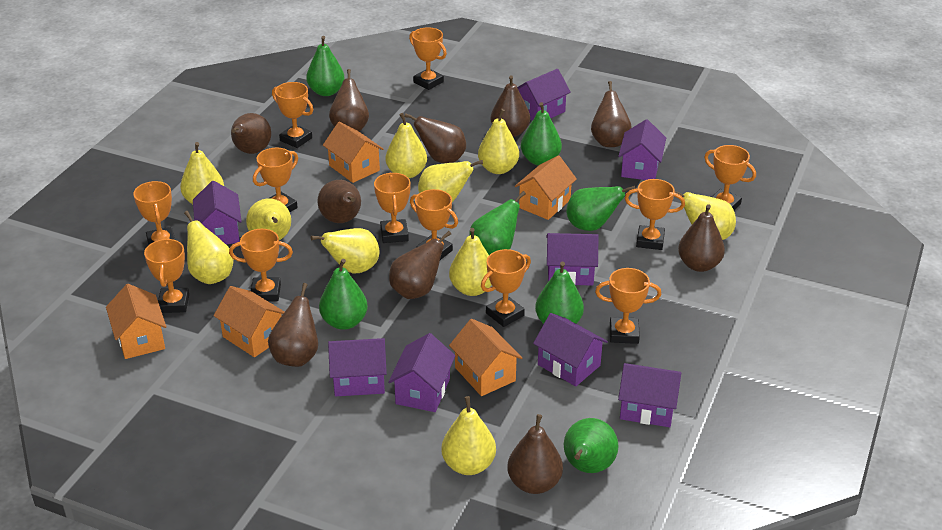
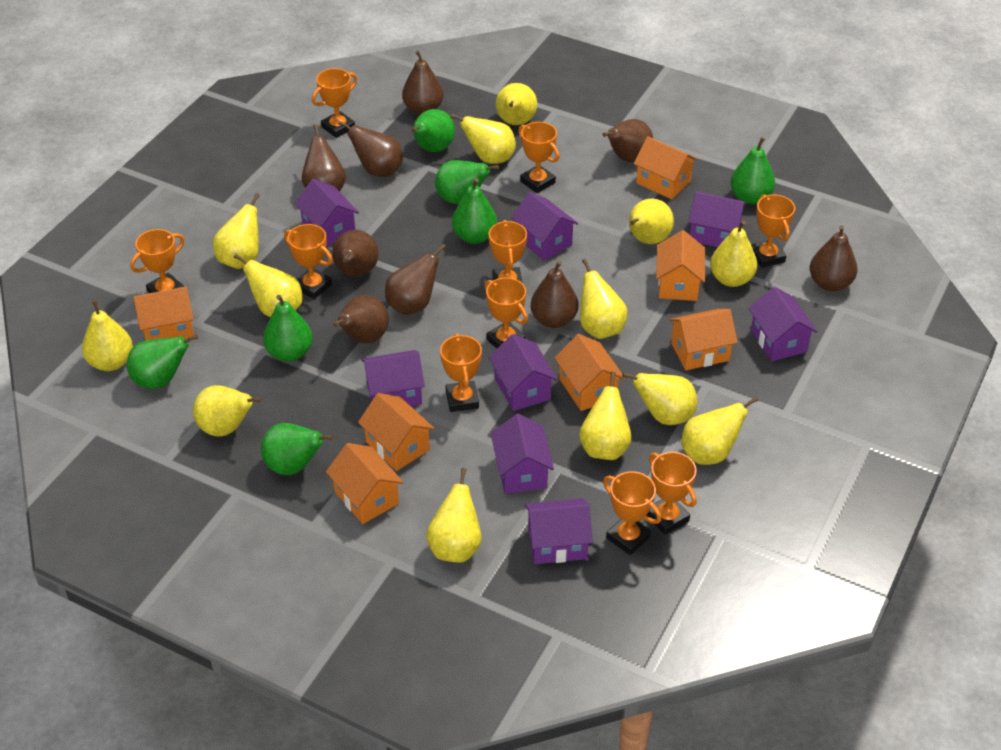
brown pear: [231,113,271,154] [268,283,318,367] [318,180,361,223] [329,69,369,132] [389,231,451,299] [405,113,466,163] [491,75,530,137] [507,414,563,494] [591,81,631,147] [678,204,725,272] = 10 -> [302,124,346,192] [332,230,379,276] [333,295,389,343] [338,121,403,177] [385,244,446,315] [402,50,443,115] [531,261,578,328] [602,119,653,162] [810,225,857,291] = 9
orange house: [106,284,167,359] [214,286,284,357] [323,122,383,183] [449,319,522,396] [515,155,577,220] = 5 -> [133,287,194,340] [326,443,404,524] [358,393,435,471] [554,334,625,411] [634,136,698,199] [656,230,705,301] [669,309,738,370] = 7
orange trophy: [133,181,175,245] [144,238,189,313] [229,229,293,302] [253,148,298,212] [272,82,313,148] [374,173,410,243] [409,27,447,90] [410,189,458,260] [481,249,531,327] [595,268,662,344] [625,179,685,250] [704,145,756,210] = 12 -> [130,229,184,293] [284,224,333,299] [312,68,357,138] [440,333,482,412] [485,277,528,349] [489,220,527,282] [518,122,559,193] [603,471,662,555] [647,452,697,535] [751,194,795,268] = 10
yellow pear: [180,142,224,204] [184,211,234,284] [246,198,291,240] [311,228,379,273] [386,113,427,178] [418,160,483,202] [441,396,496,475] [449,228,492,296] [478,109,519,174] [674,191,736,240] = 10 -> [82,300,133,371] [193,385,262,437] [213,193,260,269] [234,254,303,317] [426,468,482,563] [451,114,516,164] [496,83,537,125] [579,372,632,460] [580,259,628,339] [622,372,698,425] [629,199,674,244] [681,396,758,465] [710,220,758,287] = 13

